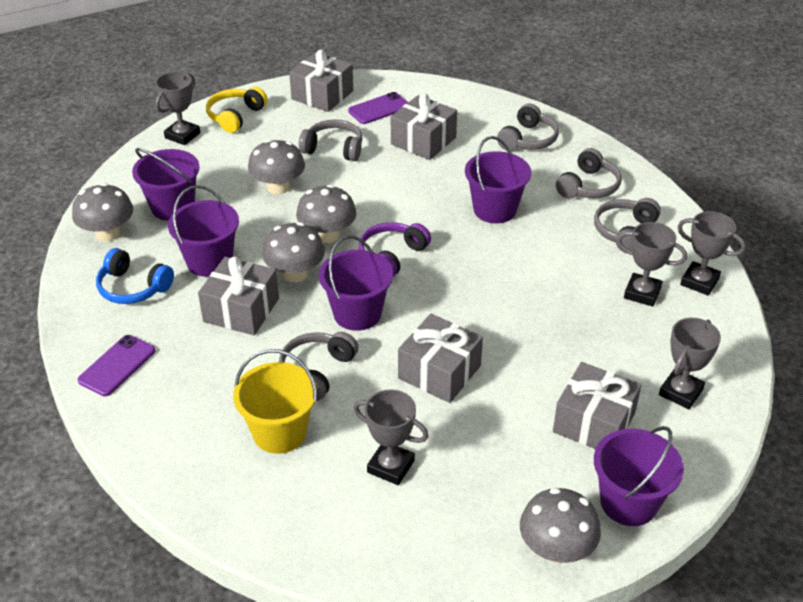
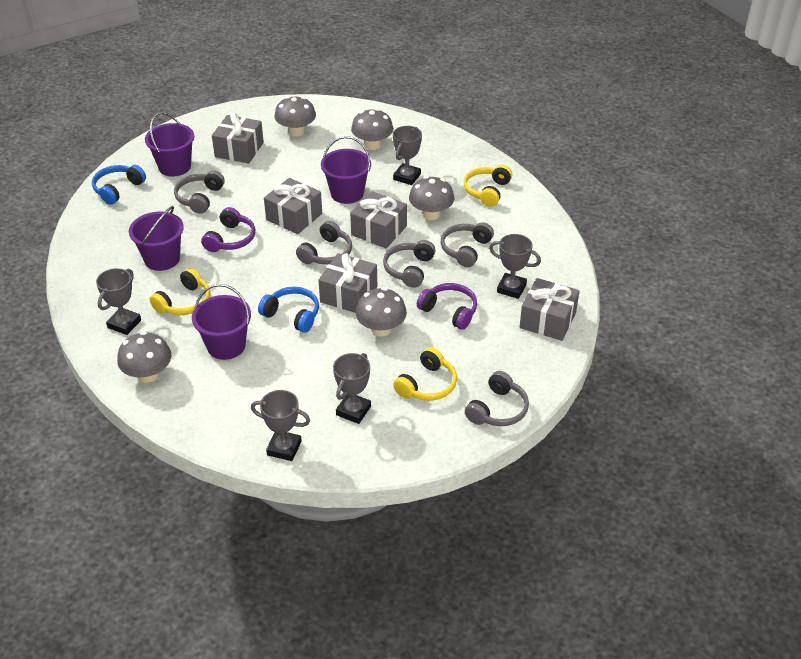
blue headphones: [96,248,174,304] = 1 -> [92,165,146,205] [258,287,319,333] = 2
purple bucket: [132,148,200,221] [168,185,239,277] [319,235,393,331] [465,136,531,223] [594,426,684,526] = 5 -> [129,206,184,271] [145,112,194,177] [192,284,251,360] [321,136,371,204] = 4
purple headphones: [359,222,431,277] = 1 -> [201,207,255,252] [417,283,477,330] = 2
purple phone: [77,335,155,396] [348,92,408,124] = 2 -> none = 0
yellow bucket: [233,349,317,454] = 1 -> none = 0
yellow headphones: [206,87,267,133] = 1 -> [150,268,210,315] [393,347,457,401] [463,165,512,207] = 3

